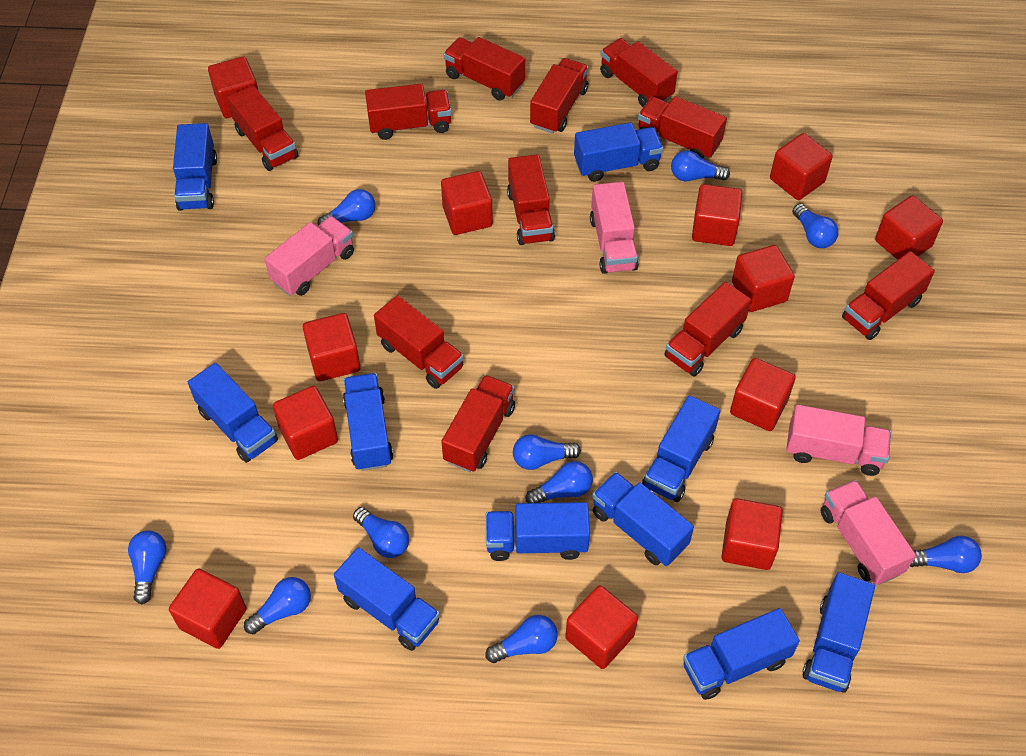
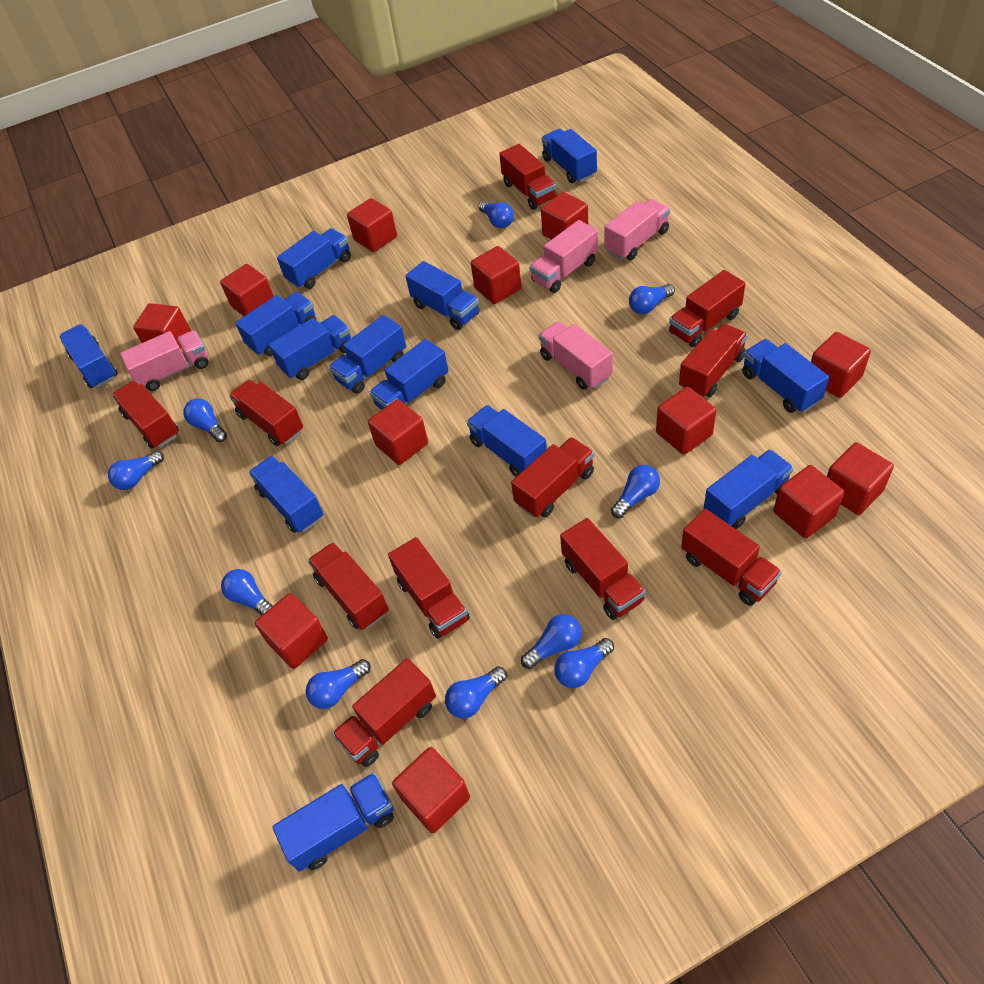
blue truck: [173,123,217,211] [188,363,278,463] [334,547,440,651] [343,373,393,471] [486,502,590,561] [574,122,663,182] [592,472,694,566] [642,395,720,502] [683,608,800,700] [802,572,875,693] = 10 -> [59,324,118,388] [235,292,316,356] [249,456,324,533] [269,315,351,380] [273,773,394,871] [277,228,351,289] [329,315,406,394] [369,339,449,410] [406,261,480,330] [467,405,547,477] [542,129,597,183] [704,449,793,529] [742,339,829,413] = 13

